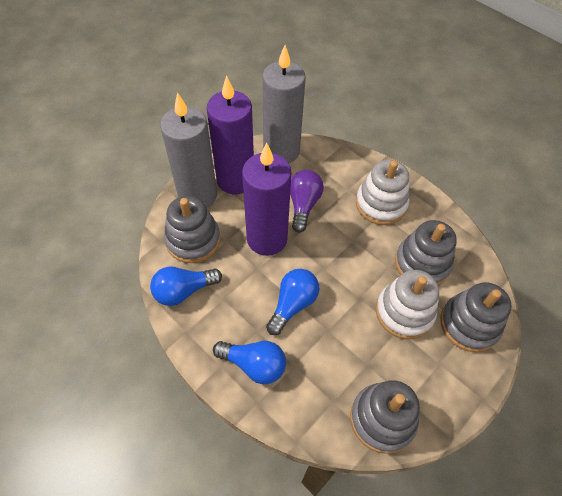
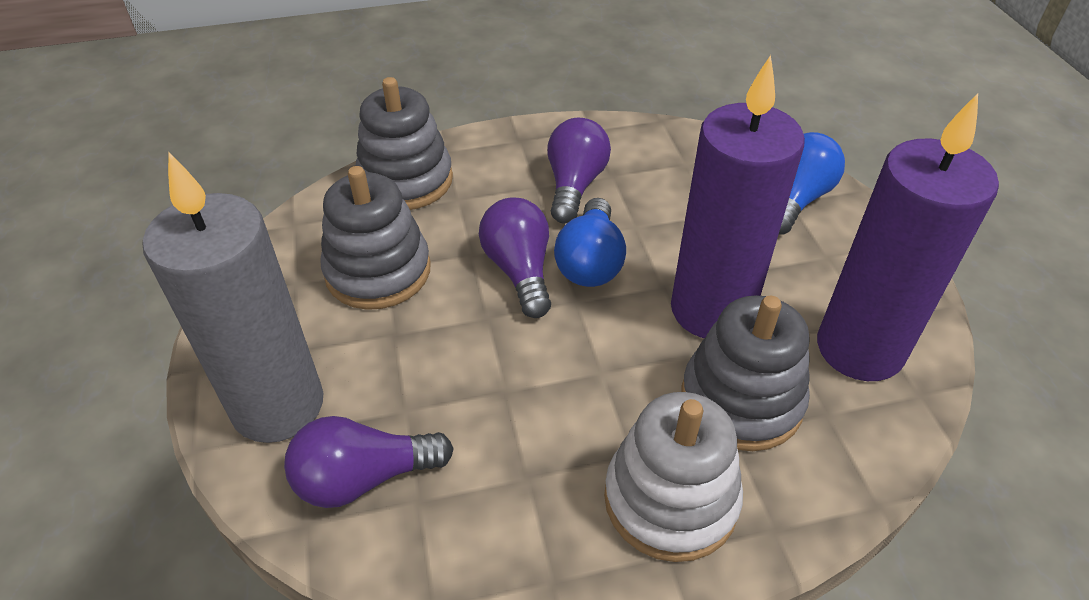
blue light bulb: [150,267,222,306] [213,341,286,384] [266,269,319,335] = 3 -> [554,198,626,287] [779,132,845,234] = 2
grey candle: [160,92,217,208] [262,45,306,164] = 2 -> [143,152,323,443] = 1
grey stacking toy: [164,196,220,263] [350,380,420,454] [395,220,457,285] [440,282,512,352] = 4 -> [320,166,431,310] [356,77,453,210] [682,295,810,451] = 3
purple light bulb: [290,170,324,232] = 1 -> [284,416,454,508] [479,197,551,318] [547,118,611,224] = 3
white stacking toy: [356,160,409,225] [376,270,439,339] = 2 -> [604,392,743,562] = 1

